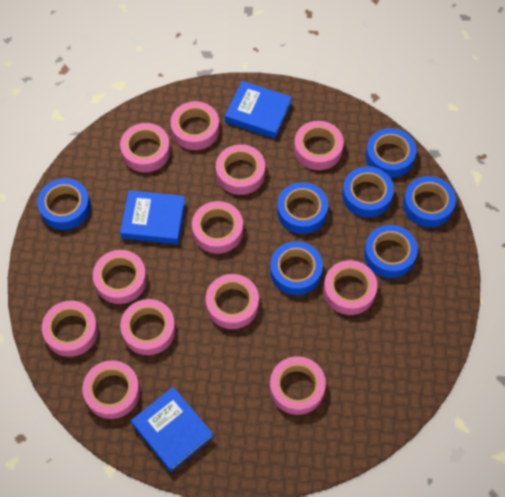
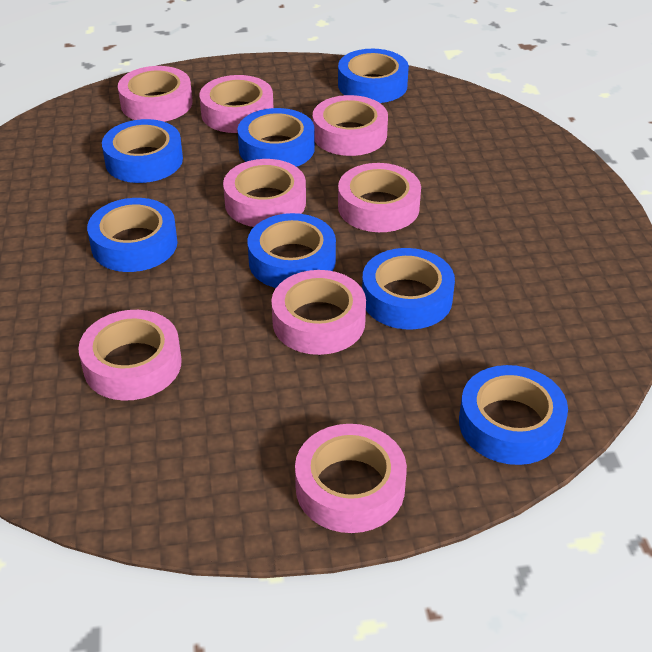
blue book: [120,190,186,244] [131,387,214,472] [225,80,292,139] = 3 -> none = 0
pink tape: [42,300,98,357] [82,360,140,419] [93,250,147,304] [120,123,170,172] [120,299,176,355] [170,101,219,150] [192,201,243,254] [206,274,259,329] [216,144,265,195] [270,356,326,415] [294,121,344,170] [323,260,377,315] = 12 -> [78,310,182,401] [118,66,193,122] [199,75,273,133] [223,159,306,227] [271,270,366,355] [295,424,407,533] [313,95,388,156] [338,163,421,232] = 8

